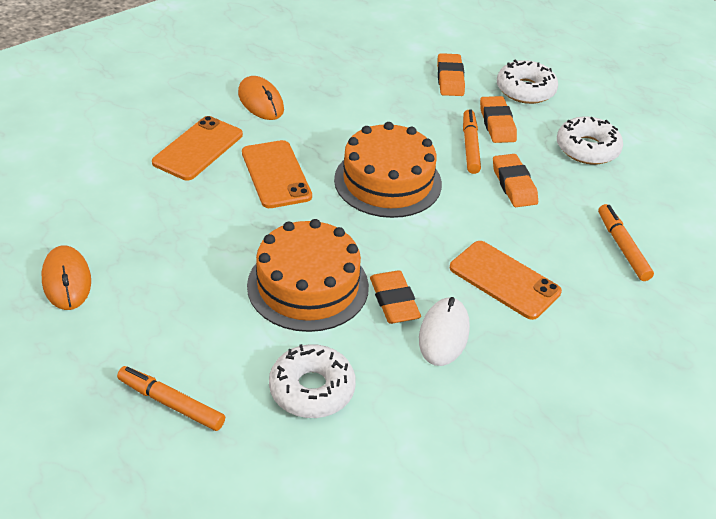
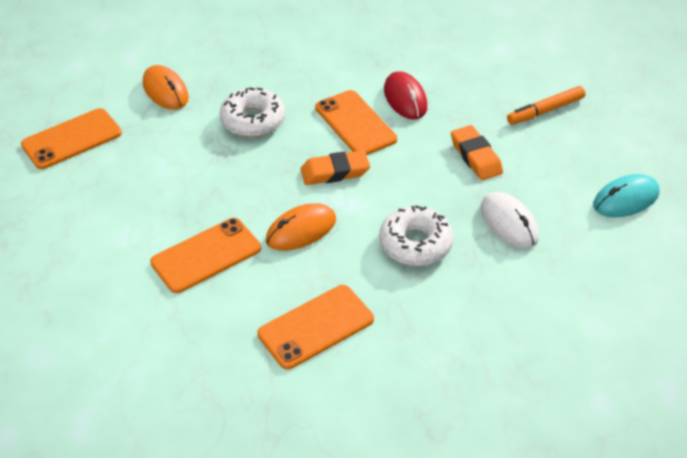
orange cake: [247,219,369,332] [334,122,442,218] = 2 -> none = 0
orange eraser: [370,270,421,324] [437,53,465,96] [480,96,517,143] [493,154,538,207] = 4 -> [300,150,370,185] [451,125,503,180] = 2
orange marker: [117,366,225,431] [463,109,481,174] [598,204,654,281] = 3 -> [507,86,585,125] = 1
orange phone: [152,116,243,181] [242,140,312,208] [450,241,562,320] = 3 -> [21,108,122,169] [150,218,261,293] [258,285,374,369] [315,90,397,155] = 4
red mouse: none = 0 -> [384,71,427,120] = 1
turquoise mouse: none = 0 -> [593,174,660,217] = 1
white donut: [269,344,356,418] [497,60,558,104] [557,116,623,165] = 3 -> [220,87,285,137] [379,205,453,266] = 2

